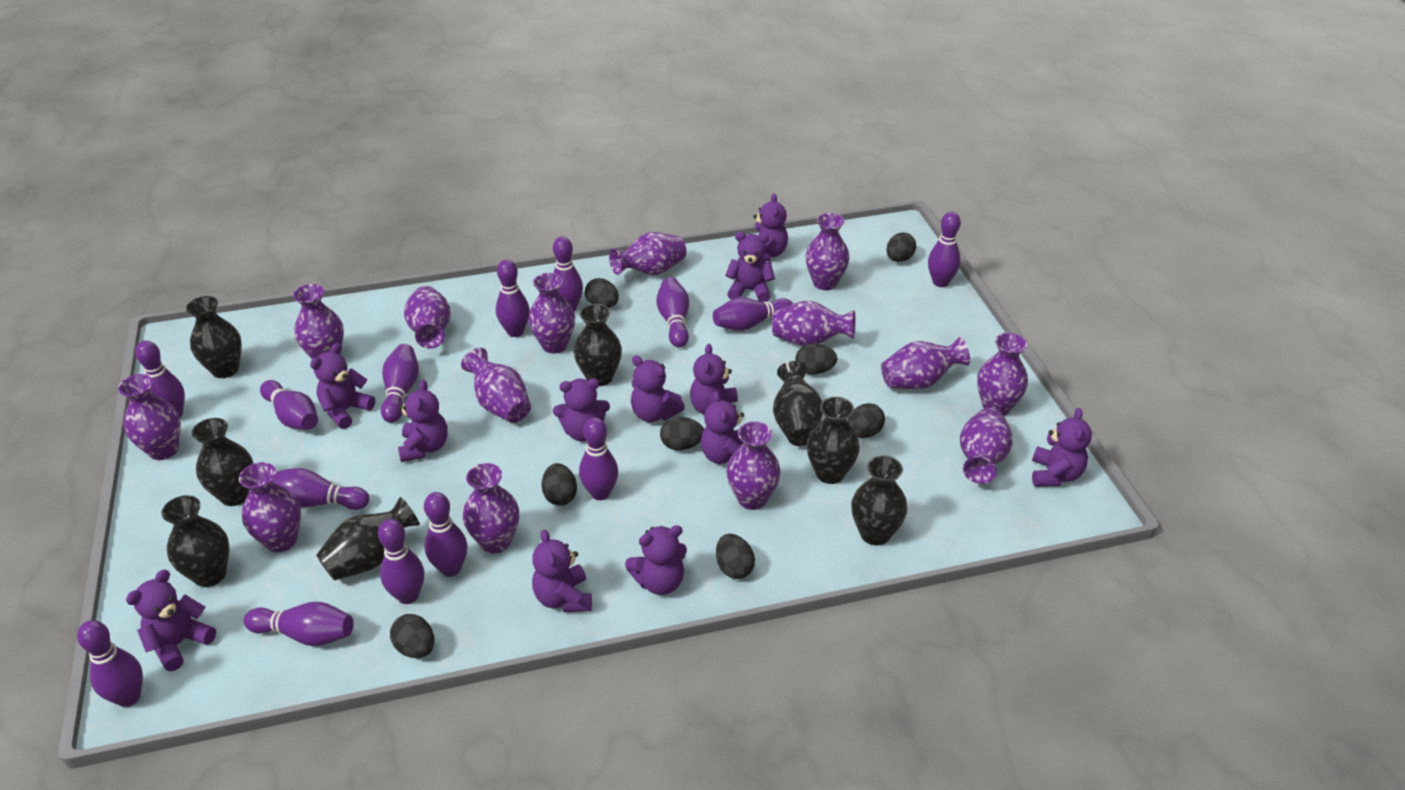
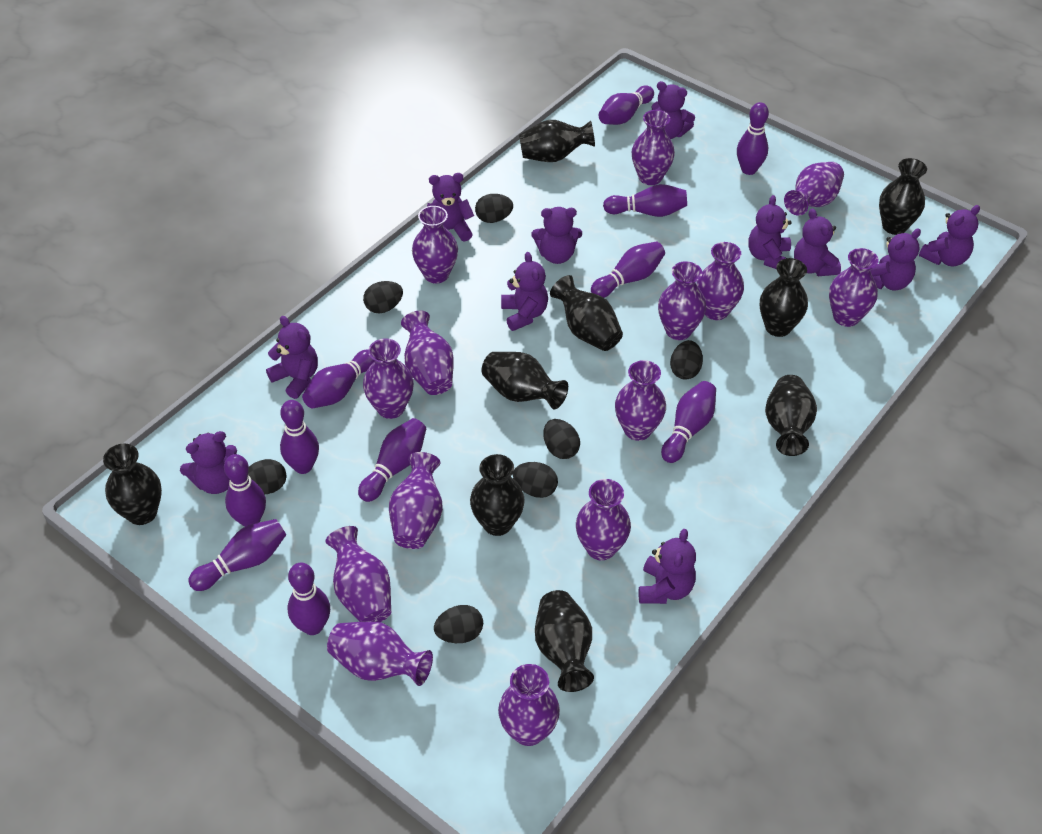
black egg: [390,614,434,658] [542,463,577,506] [585,278,619,308] [660,417,704,450] [716,534,755,579] [795,344,837,375] [848,403,885,438] [886,232,916,262] = 8 -> [248,459,287,494] [363,281,403,313] [434,605,483,643] [475,194,513,223] [513,462,558,498] [543,419,580,459] [670,340,703,380] = 7
black vase: [162,495,229,587] [186,296,242,378] [192,418,253,506] [316,497,420,581] [573,304,622,386] [773,361,823,446] [807,397,860,484] [851,455,907,545] = 8 -> [103,444,162,525] [470,454,525,536] [482,352,568,409] [519,120,595,162] [535,590,594,692] [550,275,623,351] [760,258,808,337] [765,375,817,456] [879,158,927,235] = 9
purple bowling pin: [77,620,143,707] [135,341,185,417] [244,602,354,646] [260,380,318,430] [273,468,369,510] [378,519,424,604] [381,344,419,423] [424,492,467,577] [496,259,530,337] [553,236,583,311] [579,417,618,500] [656,277,689,348] [713,297,793,331] [928,212,961,287] = 14 -> [188,519,286,591] [224,454,266,527] [280,400,319,474] [288,563,330,635] [302,349,374,409] [358,418,426,502] [591,242,665,298] [599,86,654,125] [603,184,687,217] [661,381,716,463] [737,102,769,175] = 11
purple teddy bear: [126,570,216,671] [310,343,375,429] [398,380,448,462] [532,529,592,612] [553,378,610,442] [625,525,687,595] [631,355,685,422] [690,344,738,415] [701,391,744,466] [725,232,775,302] [753,194,788,262] [1032,408,1092,487] = 12 -> [180,431,237,494] [266,316,318,399] [427,173,474,242] [501,252,548,331] [531,207,582,264] [639,529,696,604] [651,81,695,139] [748,195,791,269] [794,208,841,276] [870,229,921,291] [919,205,980,266] = 11

